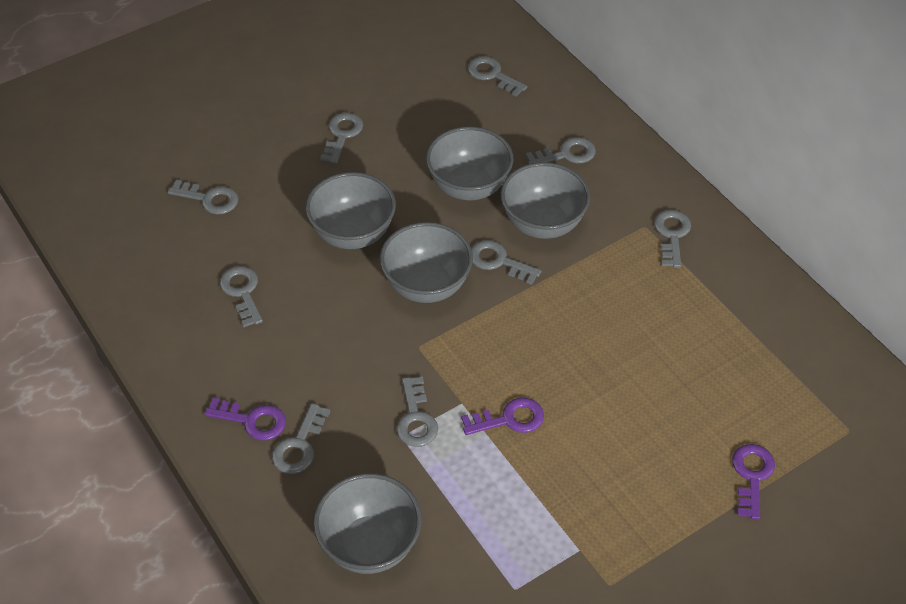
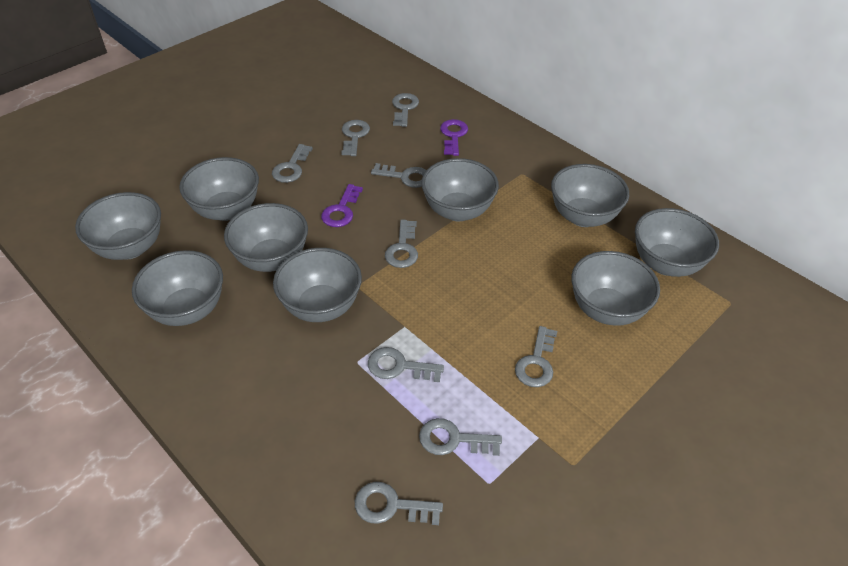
grey bowl: [305,172,396,249] [313,473,422,574] [380,222,473,303] [426,127,513,200] [501,162,590,239] = 5 -> [75,192,161,260] [132,250,223,326] [179,157,259,221] [224,203,308,272] [273,248,362,322] [421,158,499,221] [551,164,629,227] [571,251,660,326] [635,208,719,277] = 9
purple key: [204,397,286,441] [461,397,544,435] [732,444,775,520] = 3 -> [321,184,363,227] [440,119,468,156] = 2

